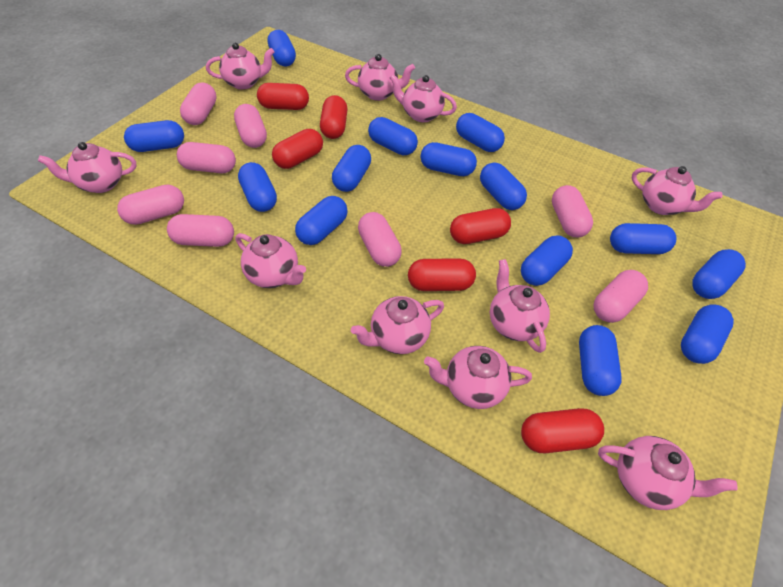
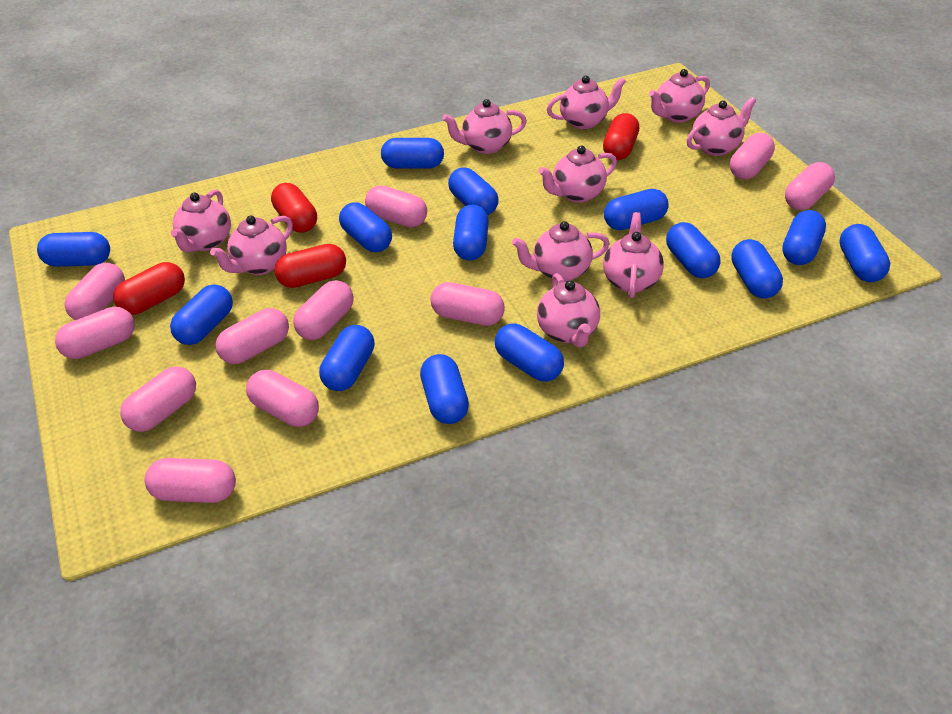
pink capsule: [117,184,184,225] [167,214,234,247] [177,142,236,173] [180,83,217,125] [234,104,267,148] [358,212,402,267] [552,185,593,237] [594,270,648,323] = 8 -> [55,307,135,359] [64,263,125,320] [120,366,196,432] [145,458,236,503] [216,308,289,364] [246,370,319,427] [293,280,354,340] [365,185,427,228] [430,282,505,326] [730,133,775,179] [785,162,835,210] = 11
red capsule: [257,83,309,110] [272,129,323,169] [320,95,348,139] [408,258,476,291] [450,208,511,244] [521,408,604,453] = 6 -> [113,262,185,315] [271,183,317,233] [274,244,346,288] [603,113,639,160] = 4

